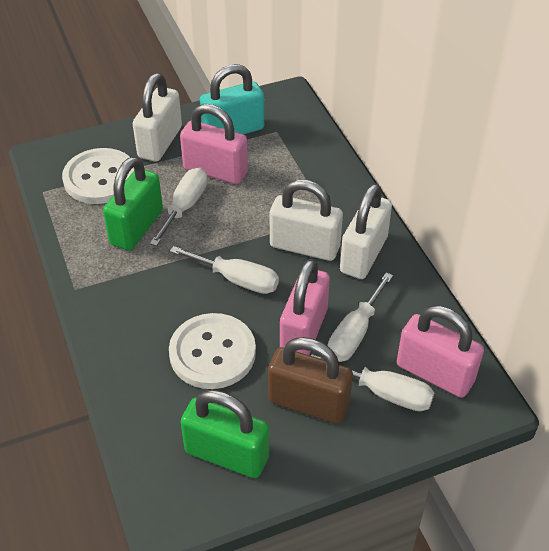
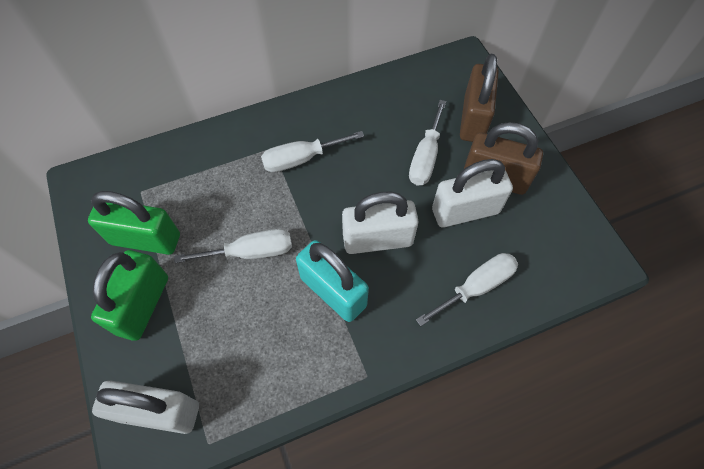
brown padlock: [268,337,353,424] = 1 -> [460,54,499,142] [464,122,543,195] = 2
pink padlock: [180,104,248,184] [280,259,330,355] [397,306,484,398] = 3 -> none = 0
white button: [62,148,134,204] [169,313,256,389] = 2 -> none = 0

